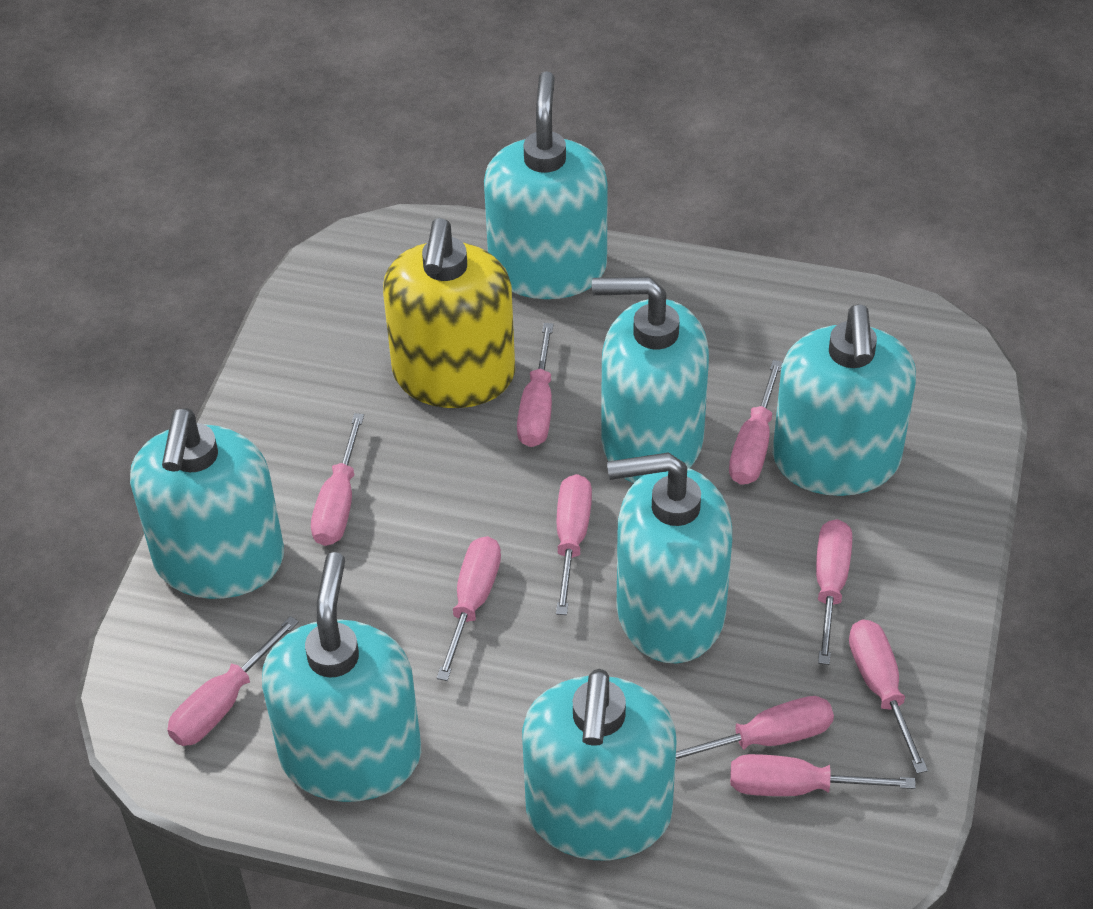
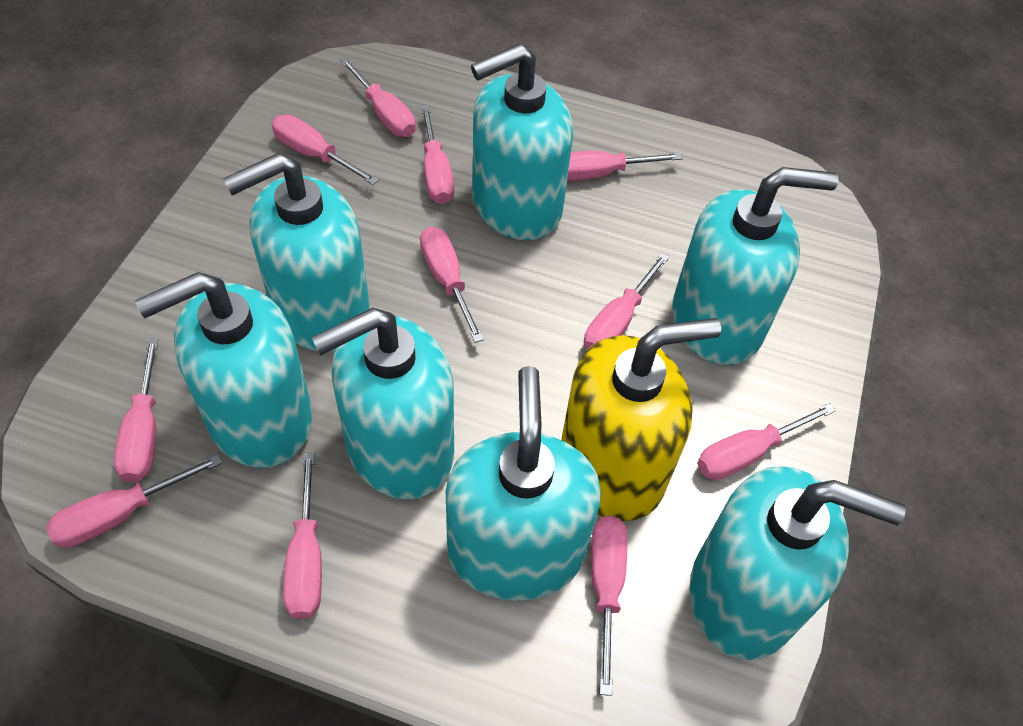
pink screwdriver: [167,616,299,746] [311,413,364,546] [437,536,501,681] [517,323,554,447] [556,474,592,615] [675,696,834,761] [729,360,783,485] [730,754,916,796] [816,519,852,665] [849,620,928,774] = 10 -> [46,454,222,548] [114,338,158,482] [271,115,379,185] [283,452,322,619] [340,58,416,137] [420,227,484,343] [421,105,454,204] [567,151,683,181] [584,253,670,349] [591,516,627,696] [697,403,836,480] = 11

